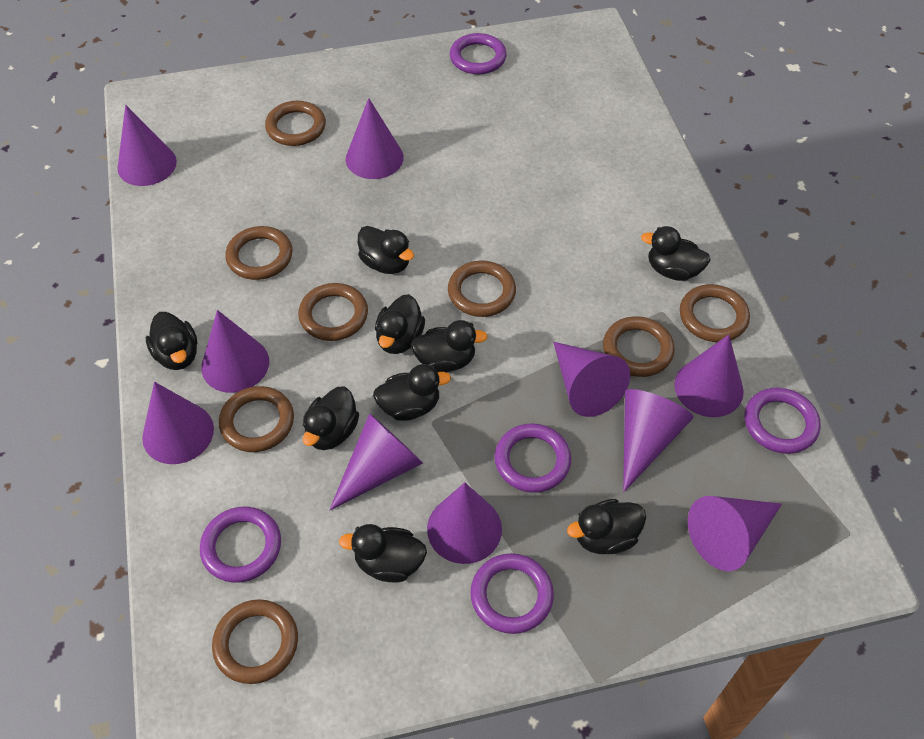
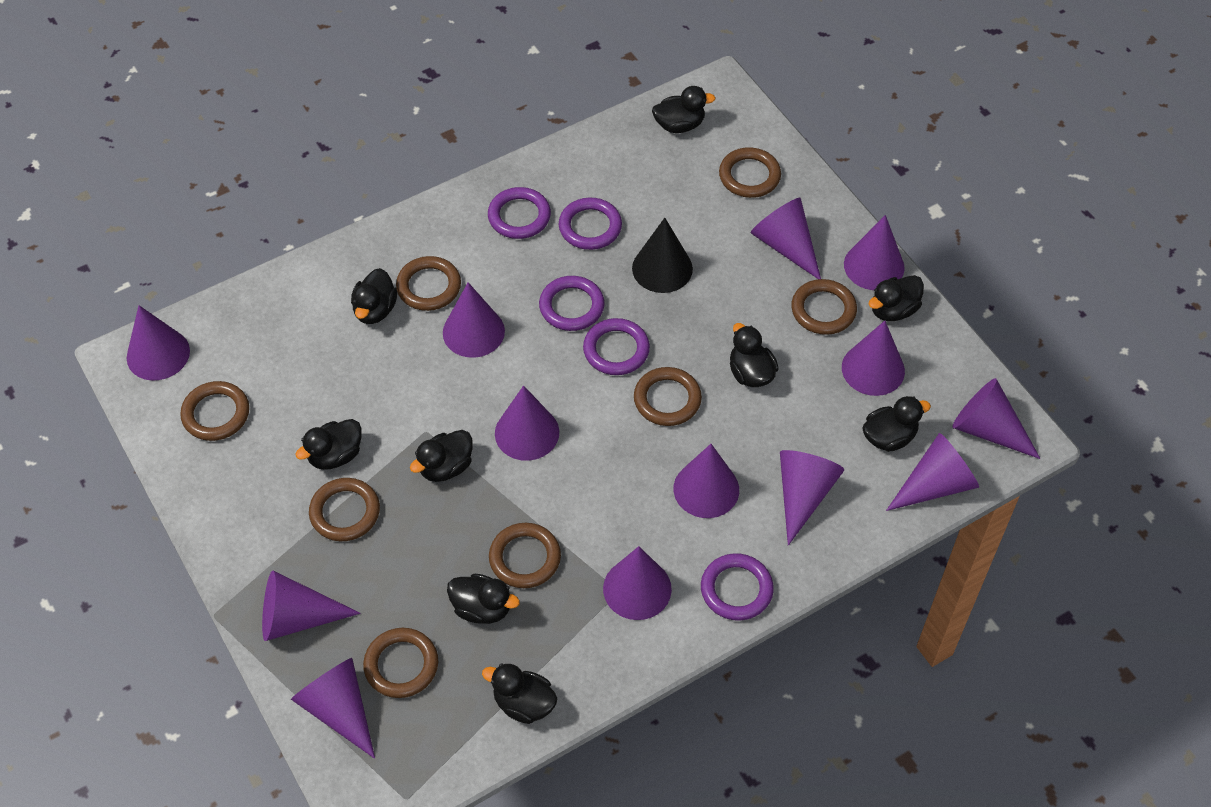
black cone: none = 0 -> [632,218,693,293] = 1
purple cone: [117,105,177,186] [142,382,214,464] [201,310,269,393] [329,413,423,510] [346,98,404,179] [427,482,502,564] [553,342,630,417] [623,389,693,492] [674,335,744,417] [688,496,782,571] = 10 -> [127,305,190,380] [262,571,361,641] [291,658,375,759] [443,282,505,358] [495,386,559,461] [603,546,672,620] [674,444,739,518] [751,198,821,279] [780,450,844,546] [842,321,905,396] [844,215,905,290] [886,433,979,511] [952,378,1041,459] = 13

